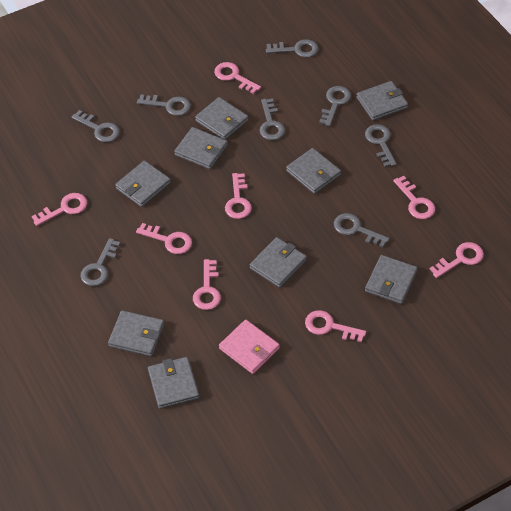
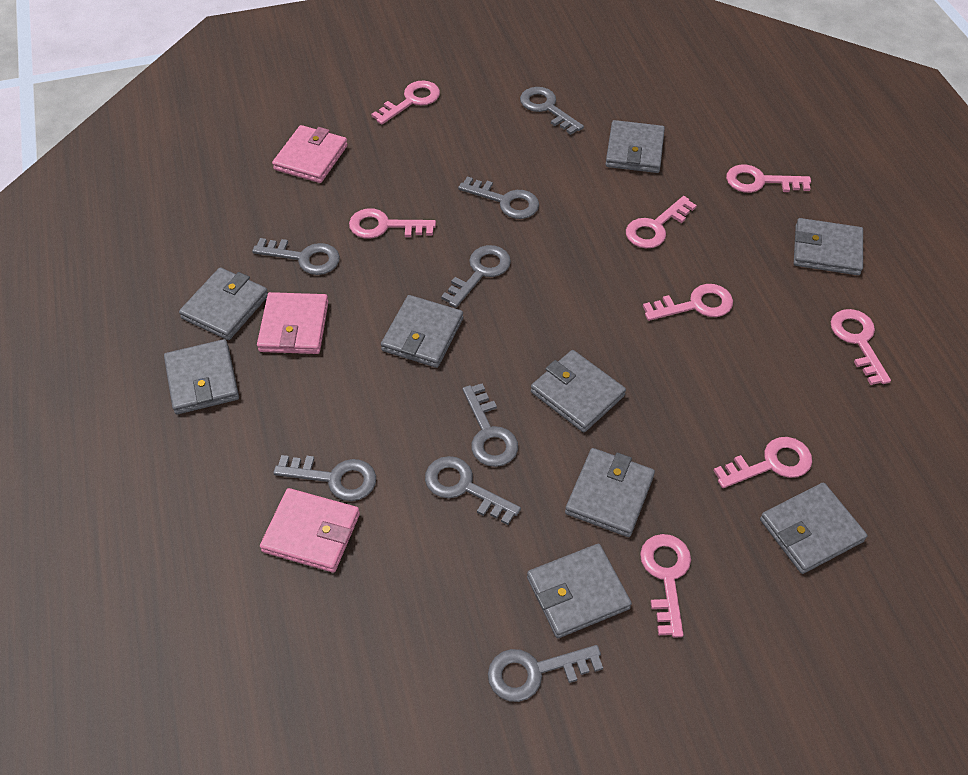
pink wallet: [219,320,280,374] = 1 -> [257,292,329,354] [260,488,360,573] [272,125,348,183] = 3

